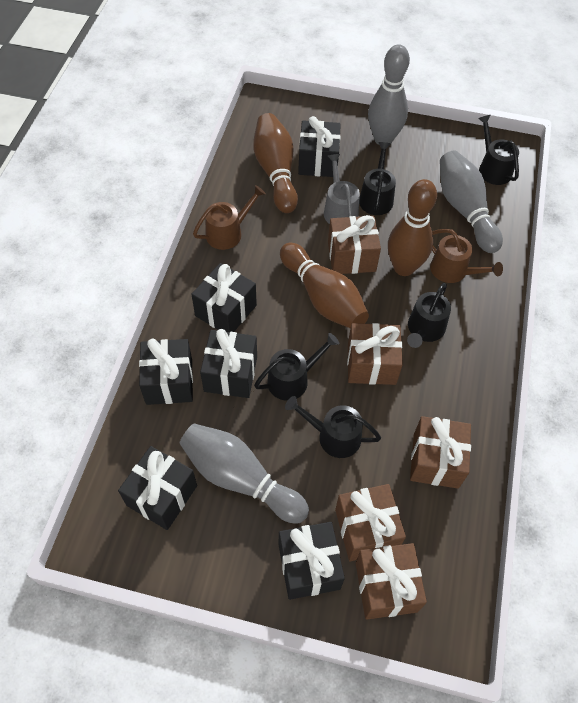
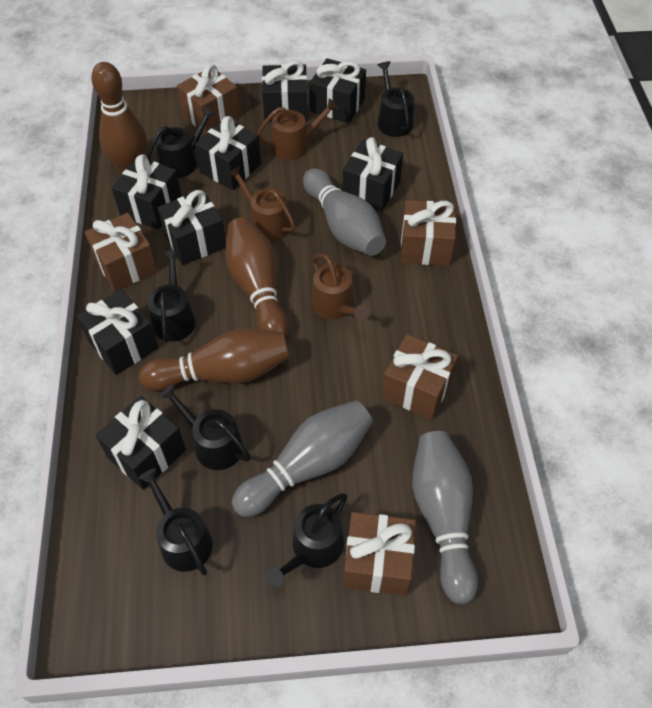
black gift: [118,446,197,530] [139,339,193,405] [191,263,257,332] [200,329,257,398] [279,522,345,600] [298,116,341,177] = 6 -> [77,290,159,375] [96,396,186,490] [112,154,182,230] [158,190,226,265] [195,116,261,190] [262,61,308,122] [310,58,366,123] [342,137,403,212] = 8
black watering can: [254,333,340,401] [285,396,381,458] [359,142,396,215] [407,283,451,348] [478,115,519,185] = 5 -> [138,468,213,576] [147,106,215,178] [148,251,196,343] [160,385,251,470] [266,493,347,587] [378,61,414,137] = 6
brown watering can: [193,185,266,250] [430,229,503,283] = 2 -> [227,166,296,241] [257,99,338,160] [311,253,370,321] = 3
grey watering can: [324,154,360,224] = 1 -> none = 0

